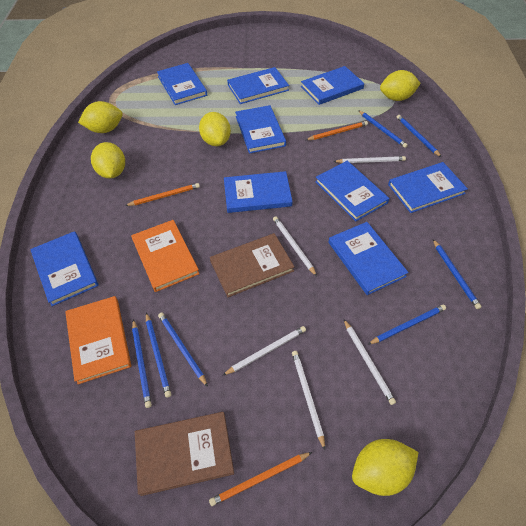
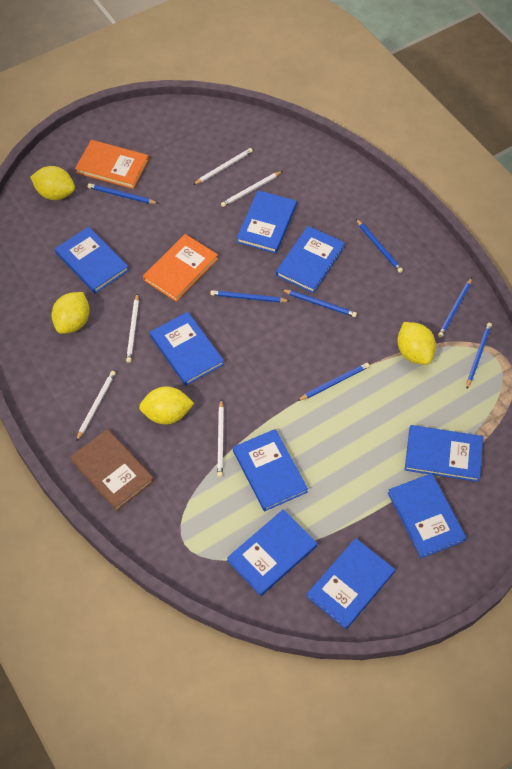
brown book: [135,412,234,496] [210,233,294,297] = 2 -> [70,429,154,511] = 1
orange pencil: [125,183,200,206] [209,452,312,506] [306,121,368,140] = 3 -> none = 0
yellow lemon: [78,101,123,133] [91,142,125,179] [199,112,231,146] [352,439,418,496] [380,70,421,101] = 5 -> [30,166,75,200] [52,292,89,334] [139,386,194,424] [397,322,436,365] = 4

